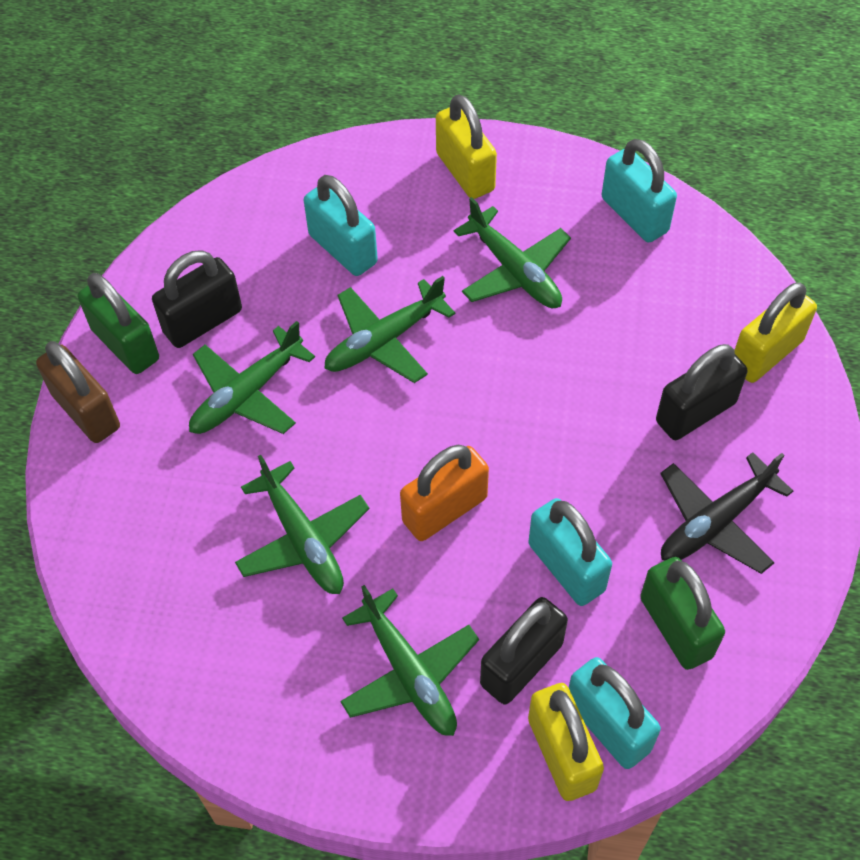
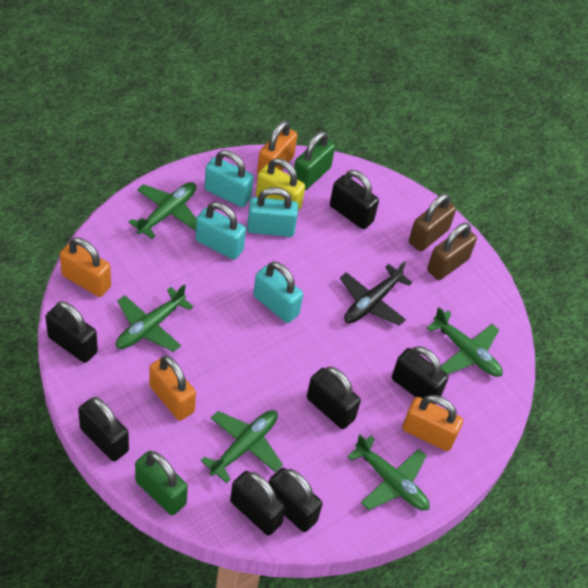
black padlock: [152,250,242,348] [480,597,568,704] [656,344,748,440] = 3 -> [45,301,98,363] [78,397,129,461] [230,471,286,536] [269,468,322,532] [307,367,361,429] [330,170,379,229] [392,346,448,404] = 7
brown padlock: [36,341,120,443] = 1 -> [409,193,456,252] [427,223,477,280] = 2
orange padlock: [400,445,489,541] = 1 -> [60,237,111,297] [150,355,196,421] [257,121,297,174] [402,395,463,451] = 4
yellow padlock: [436,94,497,199] [528,683,604,801] [734,282,817,383] = 3 -> [256,158,305,211] = 1

